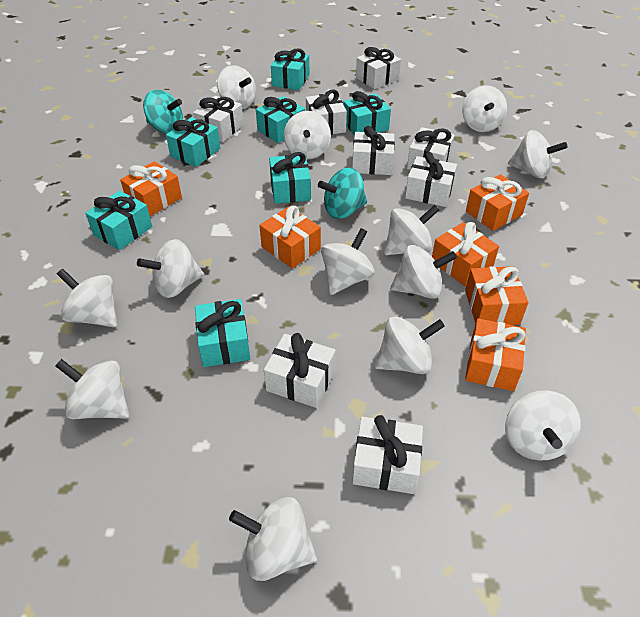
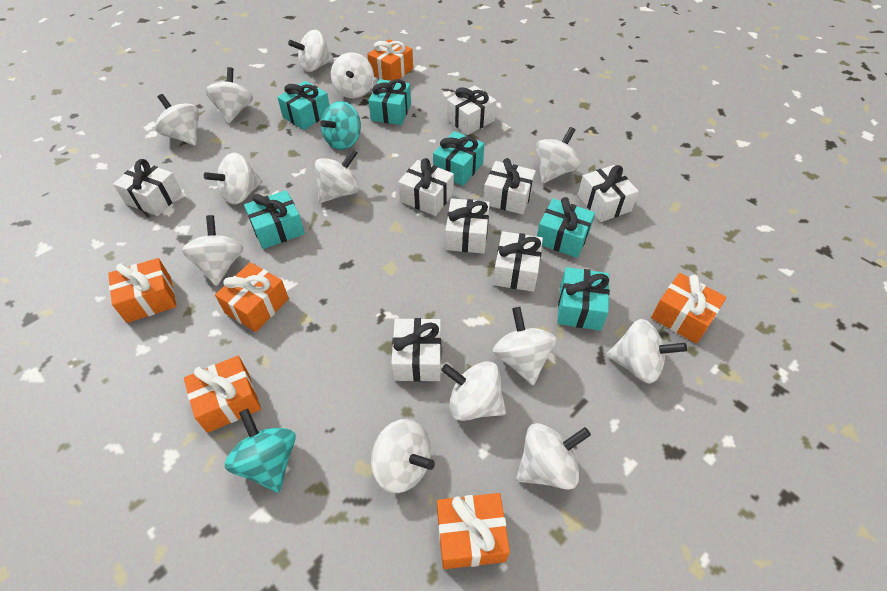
turquoise gift: [85,191,152,250] [166,117,220,167] [195,299,250,367] [256,96,305,143] [269,152,311,204] [271,49,309,90] [343,91,391,136] = 7 -> [244,190,305,249] [277,81,329,130] [368,79,411,125] [433,131,485,186] [537,197,595,258] [557,267,610,331] = 6

